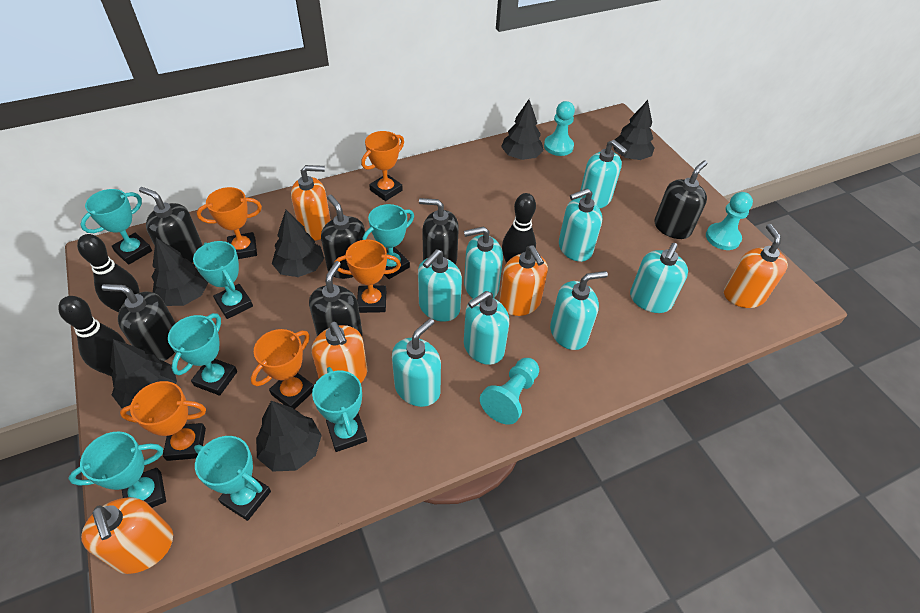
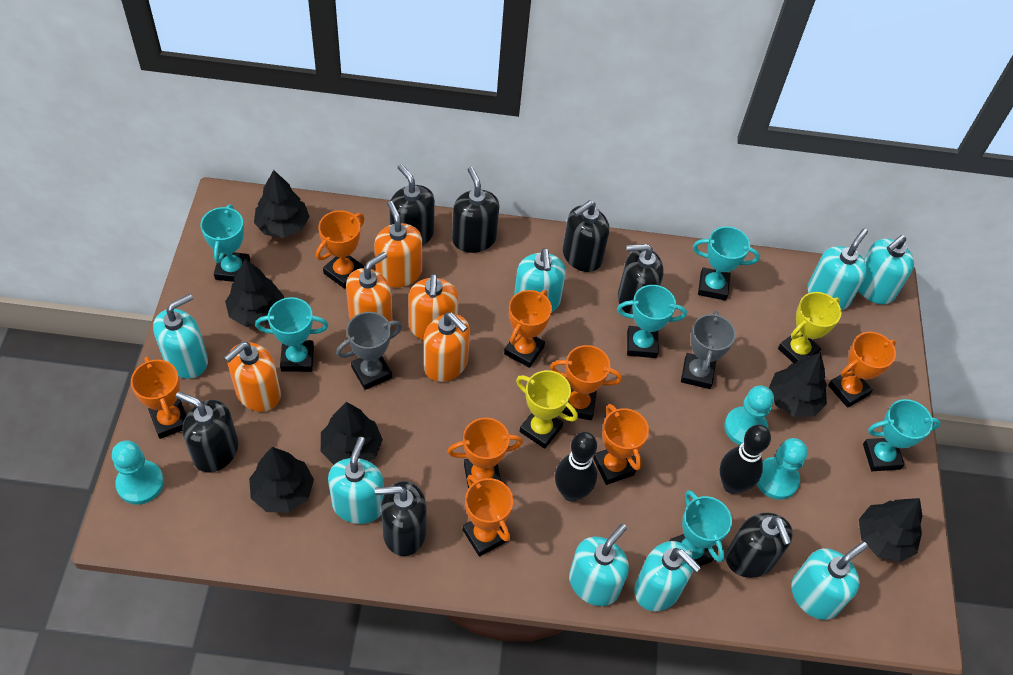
black bowling pin: [58,296,126,376] [77,234,140,313] [502,193,536,263] = 3 -> [555,432,597,502] [720,425,771,494] = 2
black soap dispenser: [102,284,176,361] [139,187,203,263] [309,261,363,336] [321,195,365,279] [419,198,459,264] [655,160,708,239] = 6 -> [176,392,238,473] [375,481,427,556] [389,164,435,246] [452,167,499,253] [563,200,609,272] [618,244,664,314] [726,513,793,578] = 7
grey trophy: none = 0 -> [336,312,402,390] [681,310,736,389] = 2
orange trophy: [120,381,206,461] [197,187,262,259] [251,329,314,410] [334,240,401,313] [361,131,404,201] = 5 -> [131,357,187,439] [316,210,365,289] [447,418,523,489] [463,475,513,557] [504,290,552,368] [550,345,622,420] [593,404,649,485] [828,332,896,408] = 8
turquoise trophy: [69,431,166,508] [80,189,152,265] [168,313,237,396] [193,241,253,319] [194,436,271,521] [312,367,367,452] [362,204,414,279] = 7 -> [200,204,250,282] [255,297,328,372] [617,285,687,358] [670,490,732,566] [693,226,760,300] [863,399,940,471] = 6
yellow trophy: none = 0 -> [516,370,578,449] [778,292,841,363] = 2

